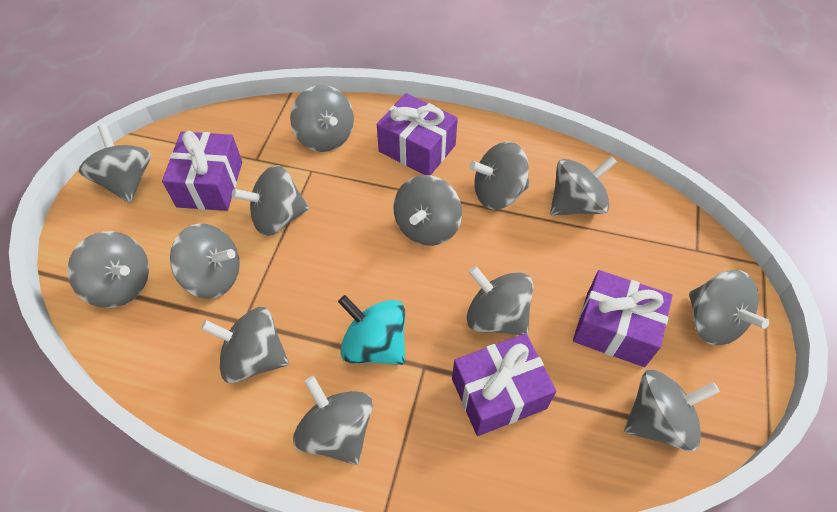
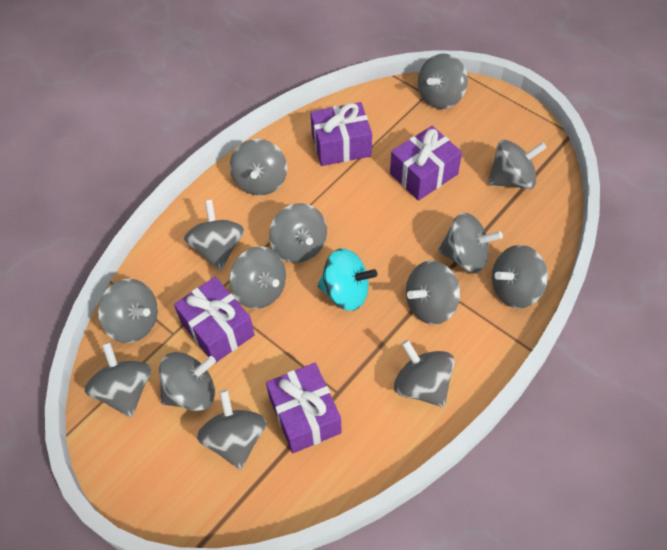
grey spinning top: [68,231,149,308] [79,124,151,203] [170,223,240,299] [201,307,289,383] [232,165,309,236] [290,85,354,152] [293,376,373,465] [393,175,462,246] [467,266,534,335] [469,142,530,210] [550,155,617,216] [624,370,720,451] [689,270,769,345] = 13 -> [84,342,151,418] [98,279,158,343] [159,352,216,411] [184,200,244,271] [197,390,266,470] [229,246,286,309] [230,139,287,196] [269,203,327,263] [394,340,455,407] [406,261,460,325] [418,53,468,109] [438,213,503,273] [487,140,547,189] [492,245,548,308] = 14

